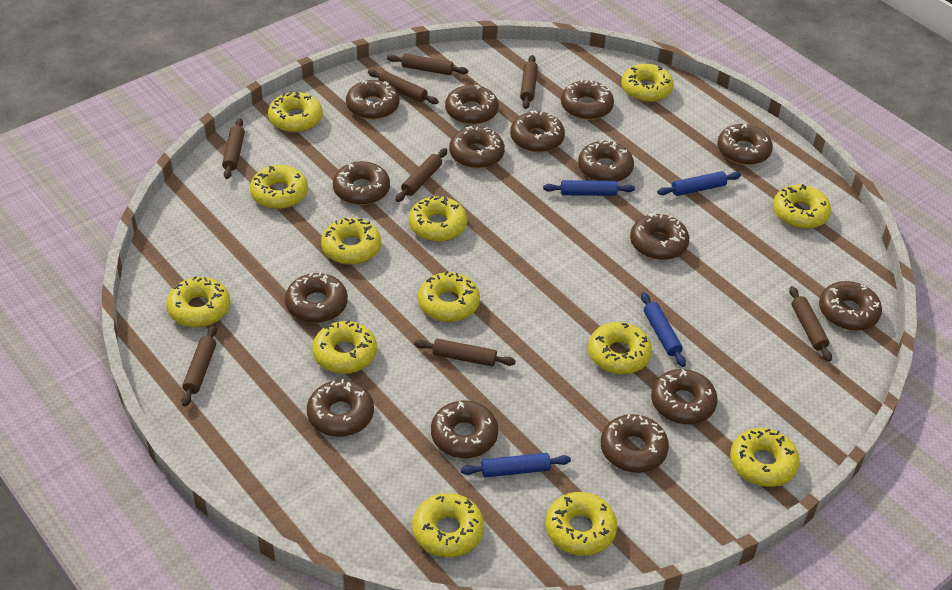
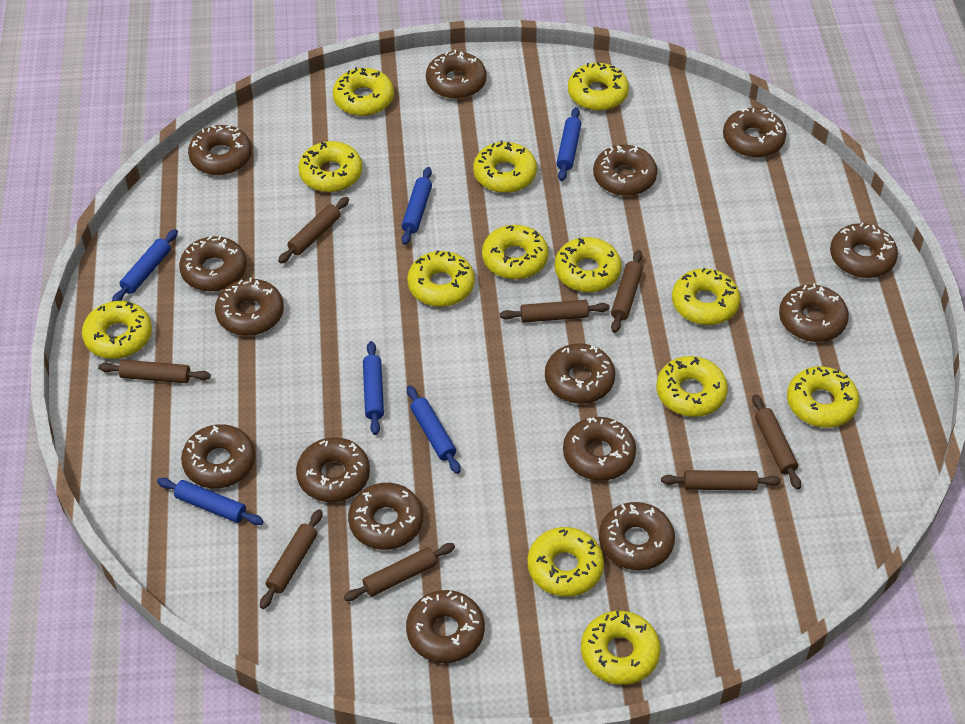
blue rolling pin: [461,453,571,477] [543,180,635,196] [641,292,686,367] [657,171,741,196] = 4 -> [112,229,178,302] [157,478,264,525] [363,341,384,435] [402,167,432,245] [407,385,461,474] [556,107,581,181] = 6

